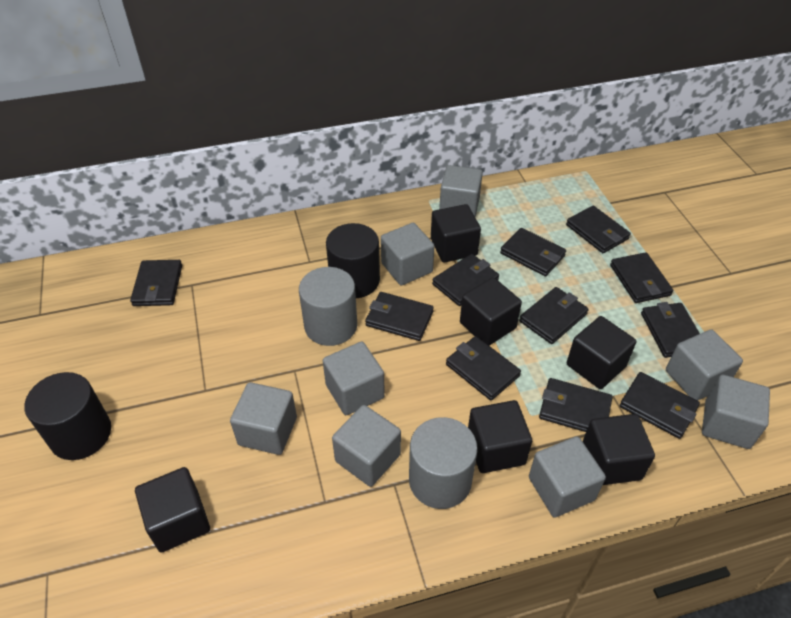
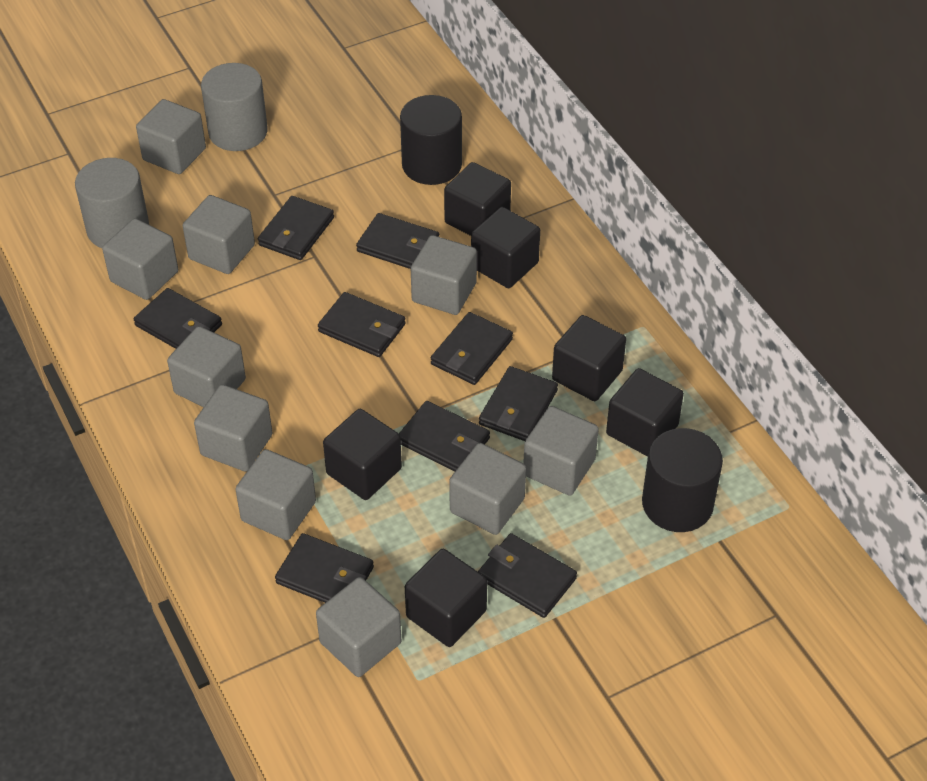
black wallet: [130,260,182,306] [365,292,434,341] [432,254,499,306] [446,336,521,401] [500,228,566,276] [519,287,589,344] [539,378,612,432] [566,206,631,253] [610,252,673,303] [620,372,700,439] [641,302,700,358] = 11 -> [134,288,222,349] [258,196,334,260] [275,533,374,603] [318,292,406,357] [356,213,439,269] [399,401,490,471] [431,312,513,385] [478,533,577,618] [479,366,558,441] = 9
grey cube: [230,382,297,455] [323,341,385,415] [332,405,401,487] [381,223,434,286] [439,165,483,217] [529,436,606,518] [666,329,743,401] [702,375,770,449] = 8 -> [102,218,178,300] [136,99,206,174] [167,326,246,407] [183,195,255,274] [194,384,273,471] [235,449,316,540] [316,577,401,677] [411,235,477,315] [449,443,526,535] [523,406,599,496] = 10

